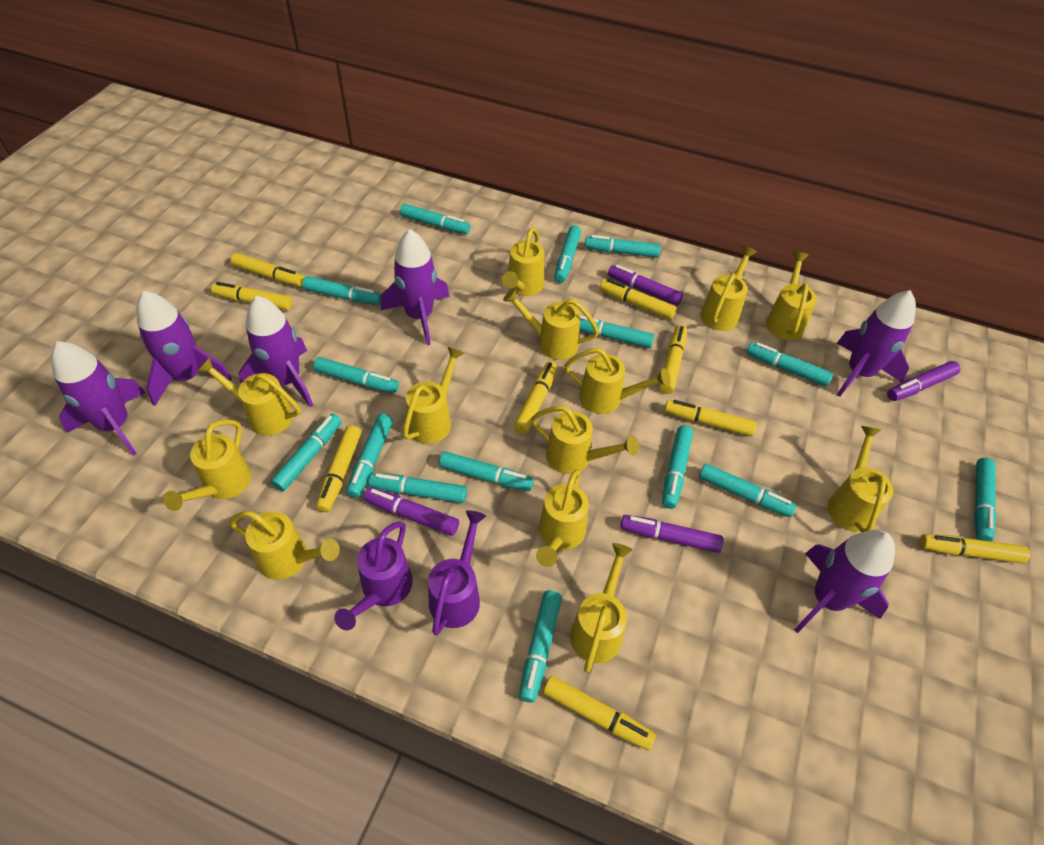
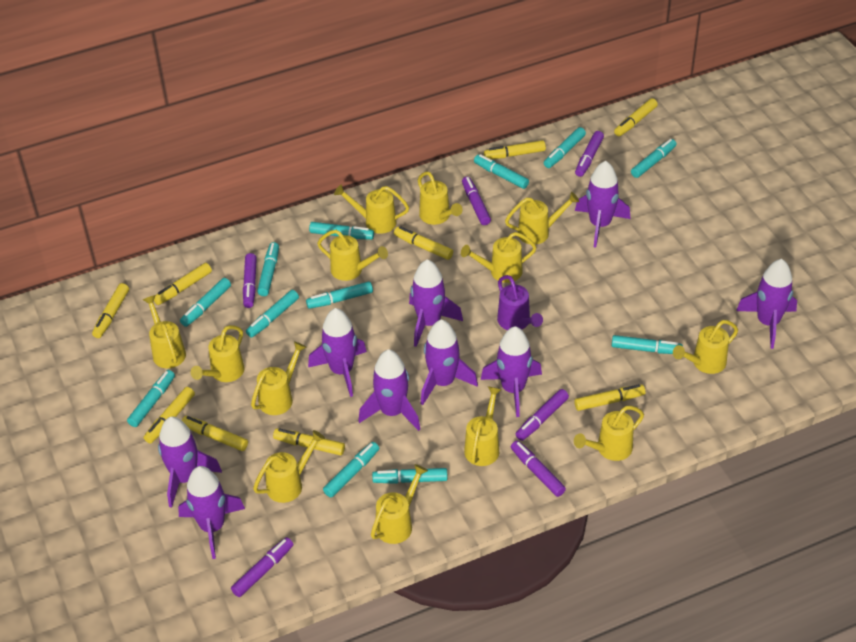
purple marker: [364,487,459,536] [608,265,683,306] [620,515,724,553] [887,361,961,401] = 4 -> [231,537,293,597] [243,253,257,308] [462,177,491,225] [511,440,566,497] [516,389,569,441] [575,131,604,177] = 6
purple rocket: [51,341,146,456] [136,291,232,406] [239,295,313,407] [381,229,449,345] [794,530,895,633] [836,290,916,397] = 6 -> [158,417,222,508] [178,466,245,559] [308,308,367,397] [358,349,420,431] [409,259,463,347] [421,319,478,405] [481,326,542,417] [575,161,631,248] [736,259,797,349] = 9
purple watering can: [334,521,413,630] [428,510,486,636] = 2 -> [497,275,543,330] = 1
turquoise marker: [271,414,342,491] [302,276,381,305] [313,357,399,393] [346,413,393,498] [368,473,467,503] [400,204,470,234] [439,451,534,491] [519,590,562,703] [554,225,581,283] [580,315,654,348] [585,235,661,258] [662,425,693,509] [699,463,796,517] [746,342,833,386] [974,458,997,542] = 15 -> [127,370,175,427] [180,278,231,327] [246,290,299,338] [257,242,279,296] [306,282,373,309] [309,222,374,240] [323,442,379,497] [372,468,448,484] [474,154,529,189] [544,127,586,168] [612,335,683,354] [631,139,677,178] = 12

